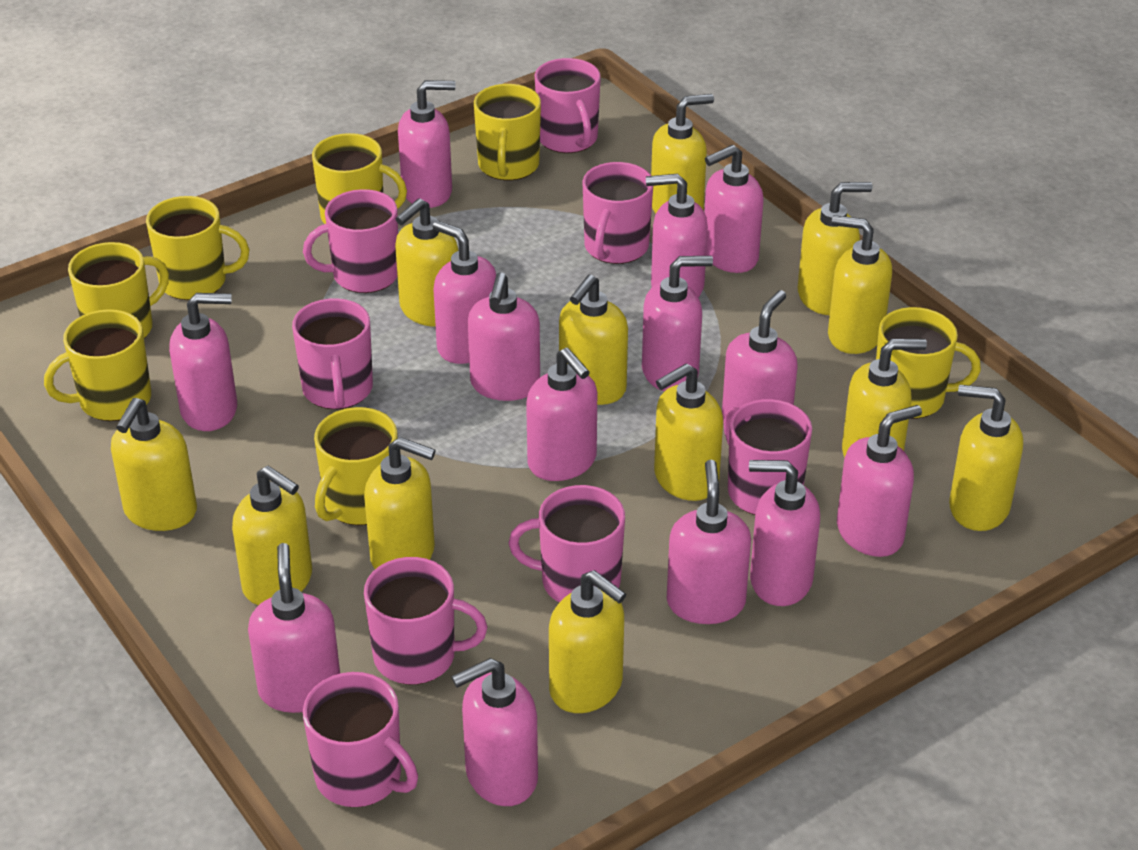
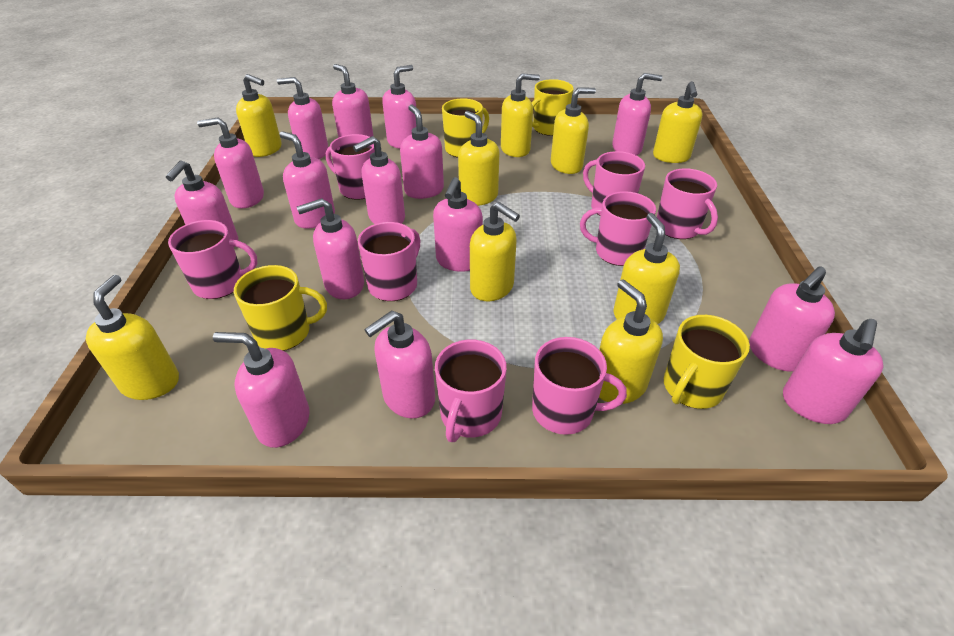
pink soap dispenser: [169,293,237,431] [248,543,340,713] [398,80,456,208] [433,220,496,364] [451,658,538,806] [468,272,540,401] [526,348,597,481] [642,256,713,392] [646,174,708,298] [667,460,751,624] [704,145,764,273] [722,290,797,420] [749,460,820,606] [837,405,922,557] = 14 -> [166,160,238,247] [197,117,264,208] [213,332,310,448] [277,77,328,159] [279,131,335,229] [297,198,364,299] [332,64,374,138] [353,136,405,224] [364,310,435,418] [382,65,416,149] [400,105,444,199] [433,177,483,272] [612,73,662,156] [749,266,835,372] [783,319,884,424] = 15
yellow mug: [44,309,151,421] [68,242,169,338] [146,196,249,300] [312,133,407,224] [314,407,398,525] [474,84,541,181] [876,307,981,419] = 7 -> [234,265,327,351] [442,98,489,157] [532,79,574,136] [664,315,750,409] = 4
yellow soap dispenser: [111,398,197,531] [232,466,312,605] [364,437,436,569] [395,198,459,327] [549,570,626,713] [559,275,628,405] [651,94,714,214] [654,363,723,501] [798,182,872,315] [828,215,892,354] [842,339,927,458] [949,385,1023,531] = 12 -> [86,275,179,400] [236,74,281,157] [458,111,499,206] [470,202,520,301] [501,73,540,157] [551,88,596,174] [599,279,663,404] [613,213,680,324] [653,81,703,163] = 9

